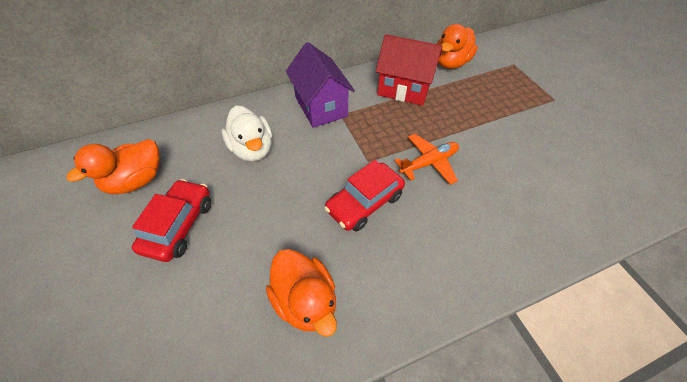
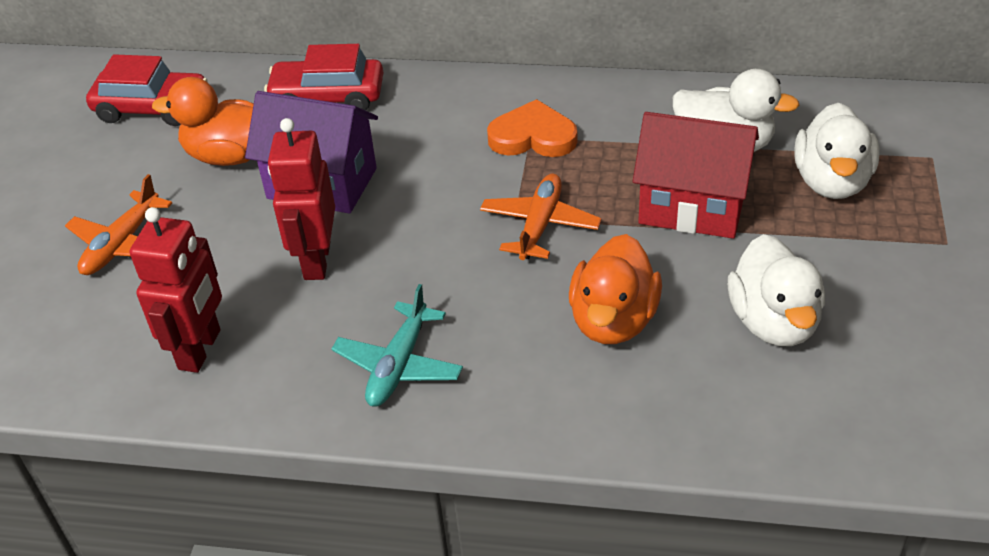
orange duck: [67,139,160,194] [266,249,337,337] [437,24,478,69] = 3 -> [152,77,254,166] [569,234,662,344] = 2
orange heart: none = 0 -> [487,99,577,157] = 1
orange plane: [395,134,459,185] = 1 -> [65,174,172,275] [480,174,602,260] = 2
red robot: none = 0 -> [130,207,222,373] [268,118,335,280] = 2
turquoise plane: none = 0 -> [331,284,463,407] = 1
white duck: [222,106,272,161] = 1 -> [673,69,800,152] [728,234,825,346] [794,103,879,199] = 3

